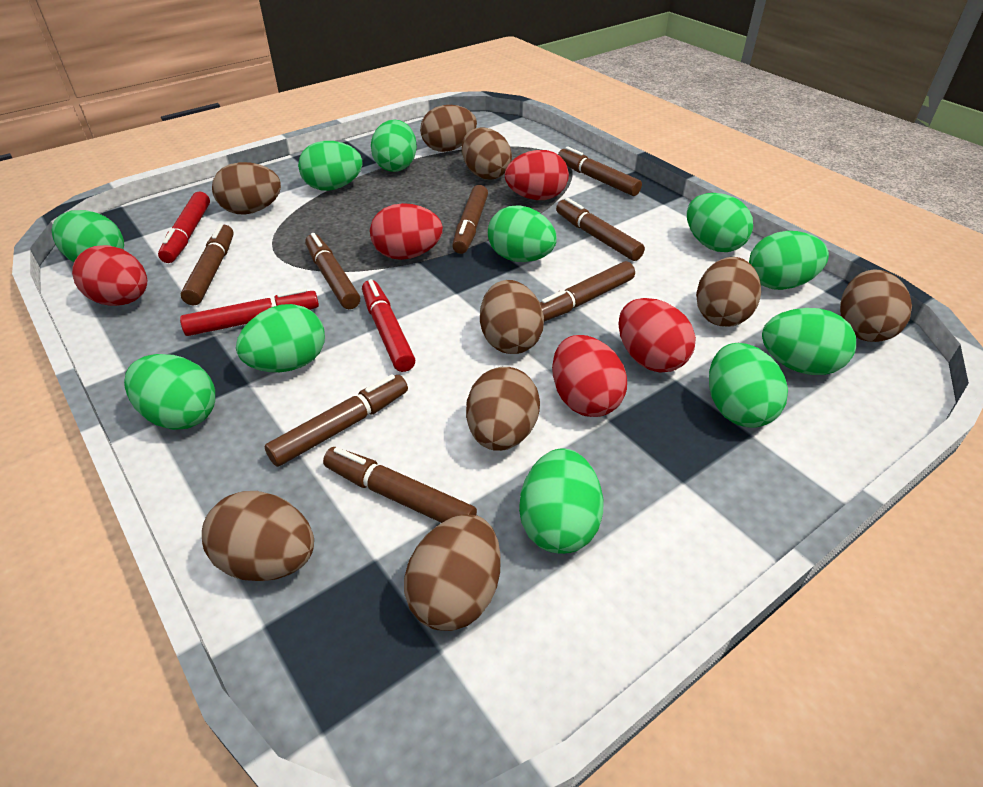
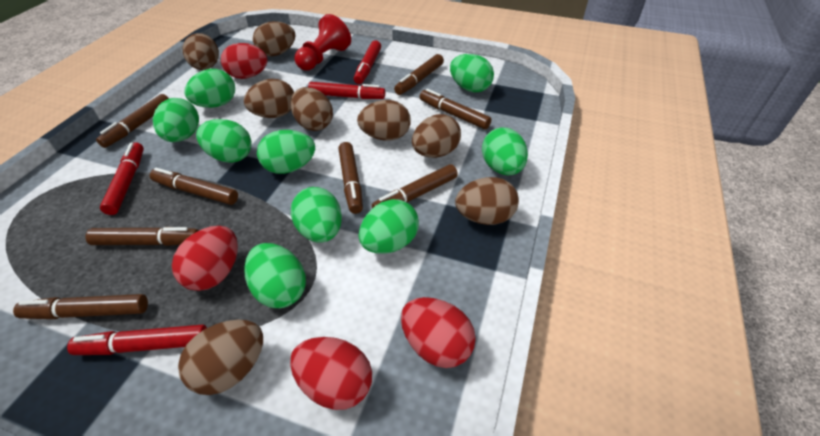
brown egg: [202,491,314,581] [212,162,281,215] [404,514,501,631] [420,105,477,152] [462,127,512,180] [466,367,540,451] [480,280,544,354] [696,257,761,327] [840,270,912,342] = 9 -> [178,320,263,395] [183,33,219,70] [244,79,294,118] [253,21,295,56] [290,87,333,131] [357,100,411,141] [412,114,461,158] [455,177,519,225] = 8
green egg: [52,210,124,262] [124,354,215,430] [236,304,325,372] [298,141,362,191] [371,119,417,172] [488,206,557,262] [519,449,604,554] [687,193,753,252] [709,343,788,428] [749,231,829,290] [762,308,856,375] = 11 -> [153,98,199,142] [184,69,235,108] [196,119,252,163] [244,243,306,308] [257,130,315,174] [291,187,342,243] [359,199,419,254] [450,54,494,92] [482,128,528,175] = 9
red egg: [72,245,147,306] [370,203,443,260] [505,150,569,200] [552,335,627,417] [619,298,696,373] = 5 -> [172,226,238,291] [221,43,268,79] [290,337,372,410] [401,297,476,368] = 4
red marker: [158,191,210,263] [180,288,319,336] [362,279,416,372] = 3 -> [67,325,207,355] [100,142,144,215] [308,82,385,99] [354,40,381,84] = 4
red pawn: none = 0 -> [295,14,351,71] = 1

